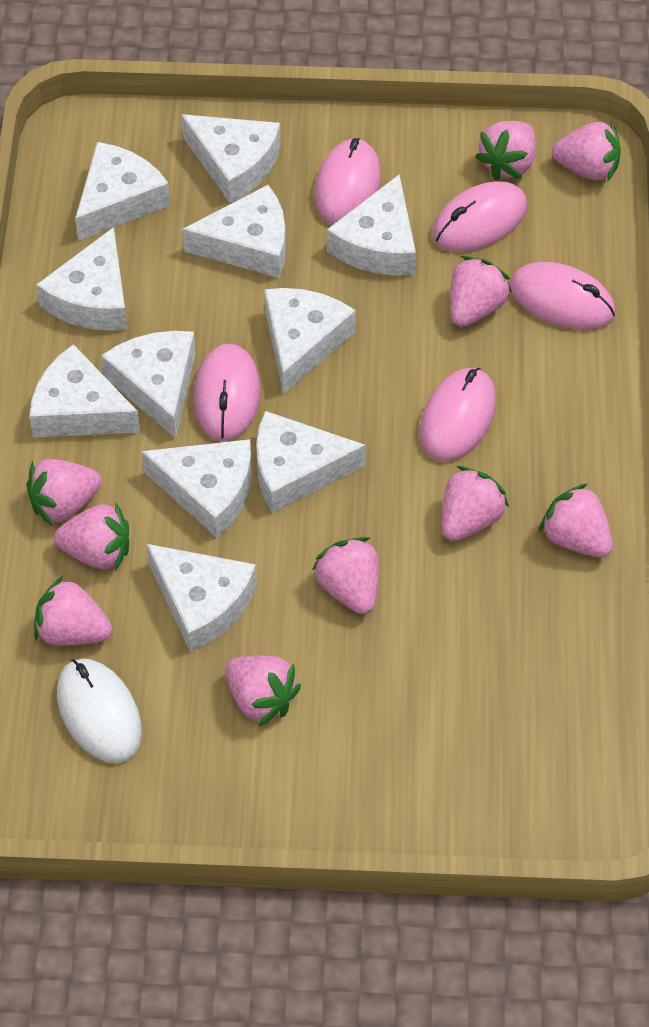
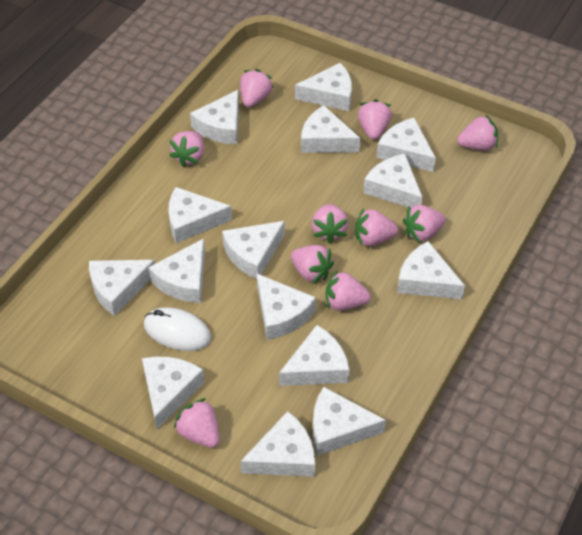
pink mouse: [193,344,260,441] [315,138,381,224] [420,368,496,461] [432,181,527,252] [509,262,615,330] = 5 -> none = 0
white cheese: [29,344,140,438] [36,227,127,331] [75,142,170,241] [101,331,196,439] [141,439,252,538] [146,544,257,652] [181,114,280,203] [182,185,286,278] [256,411,366,513] [264,288,356,394] [327,175,416,276] = 11 -> [89,260,155,316] [142,357,205,429] [148,238,205,303] [168,187,232,243] [190,90,239,144] [222,221,285,279] [241,411,315,477] [257,274,316,340] [279,325,349,386] [295,63,352,111] [301,105,360,153] [313,387,386,456] [363,154,423,208] [377,118,436,172] [397,241,465,299] = 15

